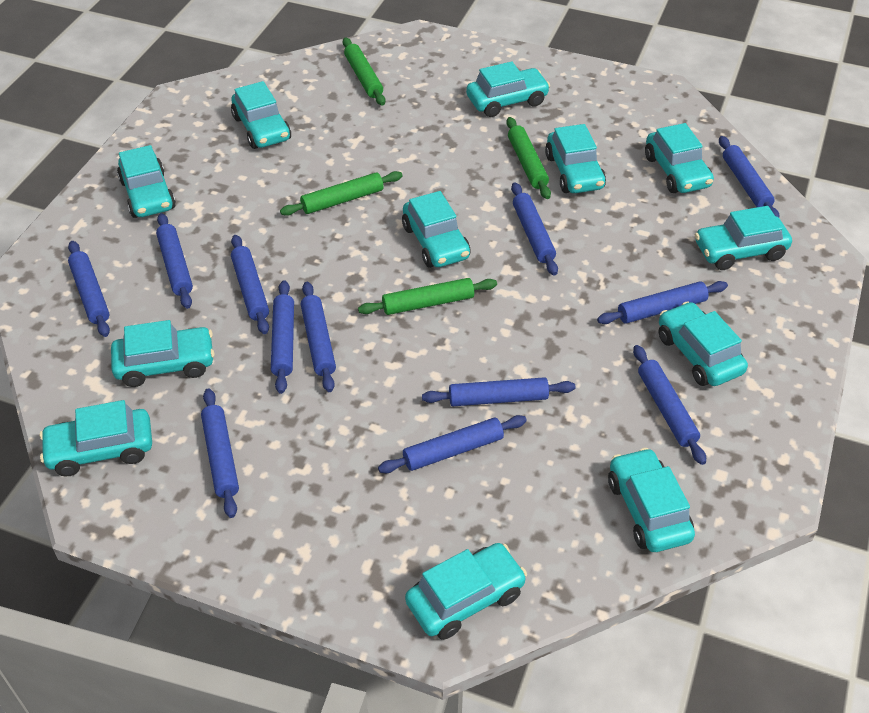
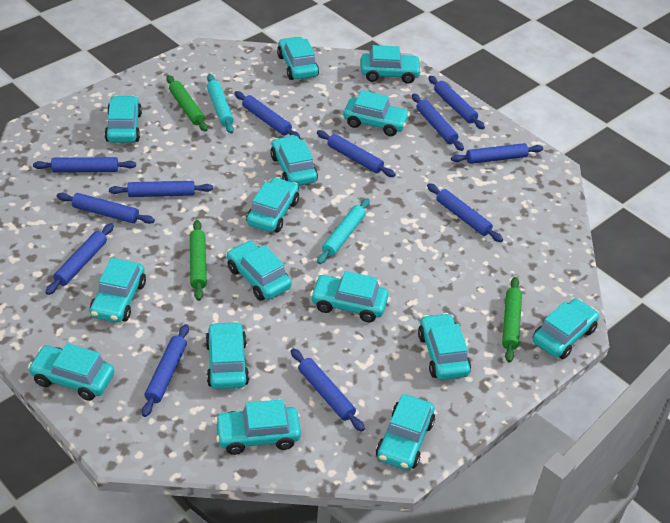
green rolling pin: [280,171,403,216] [343,38,385,106] [358,278,497,315] [506,117,551,199] = 4 -> [166,75,208,132] [190,220,207,301] [502,277,522,362] = 3
turquoise car: [40,400,152,476] [111,320,215,387] [117,145,176,218] [231,81,291,149] [402,191,470,268] [405,543,527,640] [466,61,550,117] [545,124,606,193] [608,448,695,552] [645,123,714,193] [659,301,748,386] [695,206,792,270] = 12 -> [28,343,114,401] [90,258,146,323] [105,96,142,143] [205,321,249,389] [214,399,301,455] [227,241,292,301] [246,177,299,232] [270,135,318,186] [277,36,319,80] [310,271,388,322] [343,90,410,136] [361,45,422,84] [376,394,435,470] [418,313,471,380] [533,298,599,359] = 15
turquoise rolling pin: none = 0 -> [207,74,234,134] [317,198,370,264] = 2

